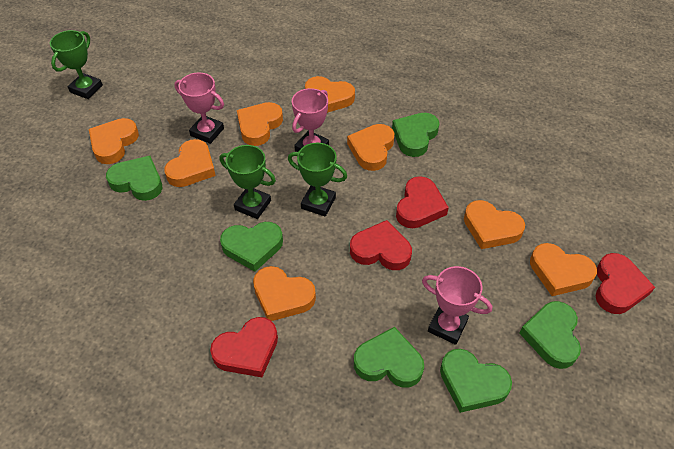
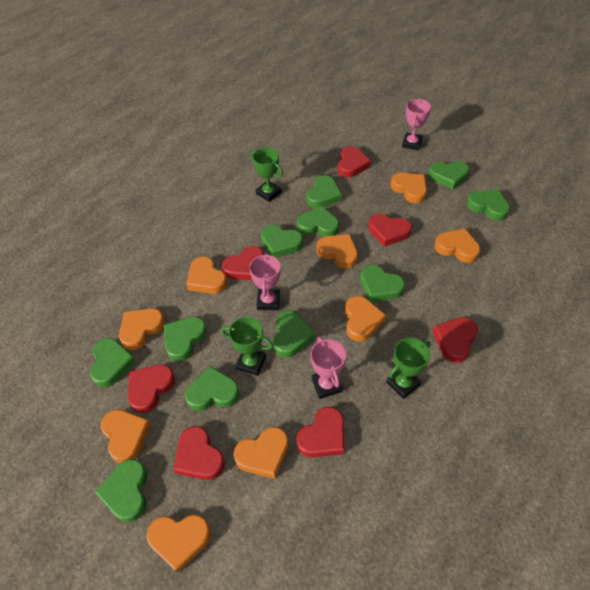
green heart: [106,156,162,201] [220,222,283,272] [354,327,424,388] [392,113,440,157] [440,349,512,413] [519,301,581,369] = 6 -> [90,338,136,387] [95,459,148,522] [164,317,207,361] [185,366,239,411] [261,225,303,258] [273,311,315,358] [297,206,339,237] [306,175,342,208] [360,265,405,302] [428,161,469,189] [467,189,510,221] = 11
orange heart: [89,118,139,164] [164,139,216,187] [237,102,283,146] [253,266,316,321] [305,76,355,113] [347,124,394,171] [464,200,525,249] [530,243,597,296] = 8 -> [101,409,151,463] [119,308,165,350] [147,514,211,573] [186,256,227,294] [234,427,289,479] [317,234,358,268] [345,296,386,342] [390,173,427,203] [434,228,480,263] = 9
red heart: [210,317,278,377] [350,220,412,270] [396,176,449,228] [596,253,655,314] = 4 -> [128,364,175,413] [173,426,225,480] [222,246,264,281] [296,407,344,458] [338,146,371,178] [368,214,412,247] [432,317,478,363] = 7

